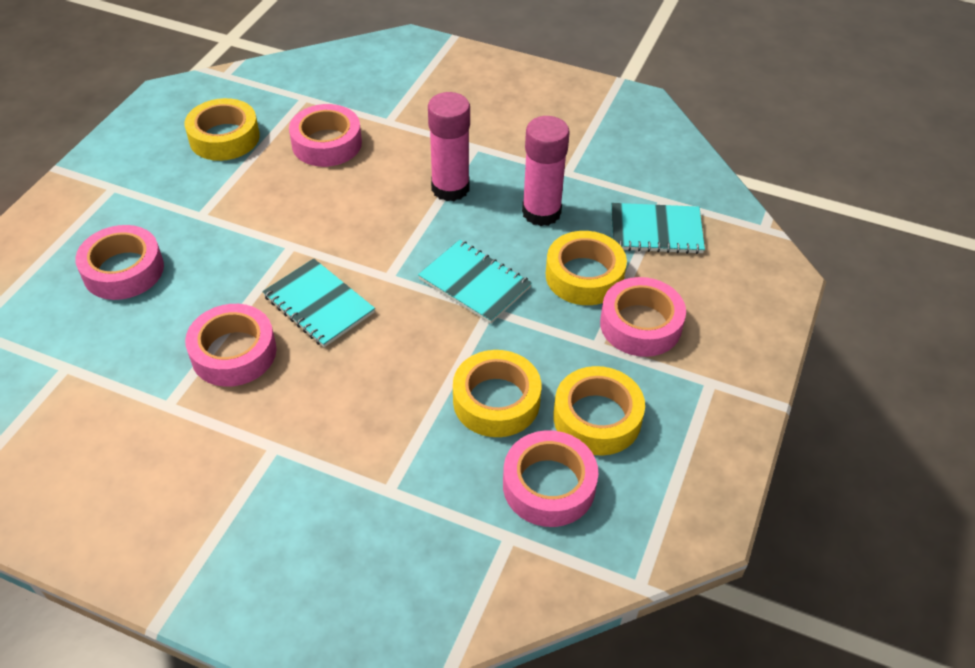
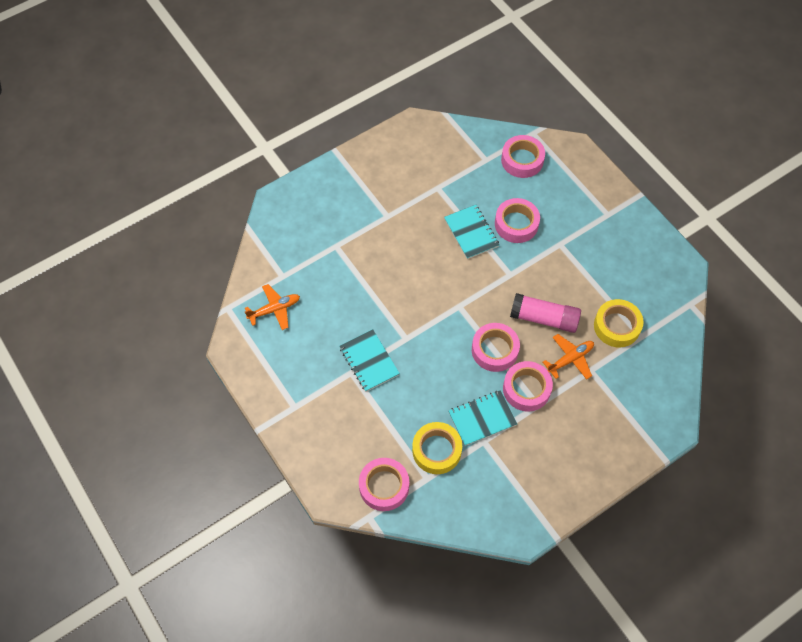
orange plane: none = 0 -> [245,284,300,330] [543,334,594,380] = 2
pink glue stick: [428,92,470,201] [522,116,570,226] = 2 -> [510,293,581,333] = 1
yellow tape: [184,98,260,161] [453,350,541,437] [546,231,627,305] [553,366,645,456] = 4 -> [412,422,462,474] [594,299,644,347] = 2

